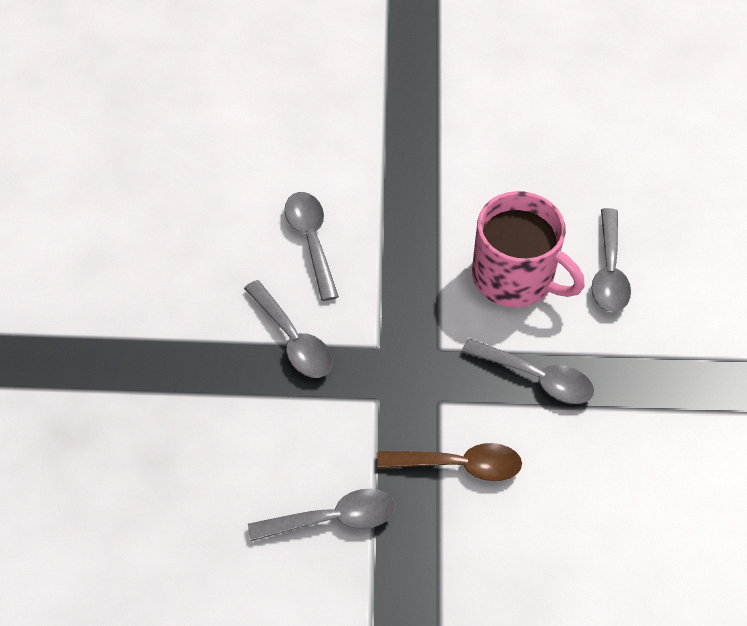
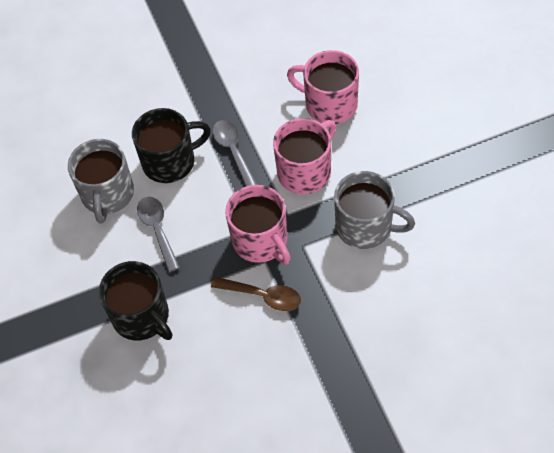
black mug: none = 0 -> [99,261,172,341] [132,108,211,183] = 2
grey mug: none = 0 -> [68,139,134,224] [334,171,415,249] = 2
grey spoon: [244,280,333,378] [248,489,395,541] [284,192,339,301] [462,338,594,404] [591,208,631,312] = 5 -> [137,197,180,272] [213,120,258,186] = 2
pink mug: [472,191,585,307] = 1 -> [225,185,291,264] [273,118,336,194] [287,50,359,124] = 3

